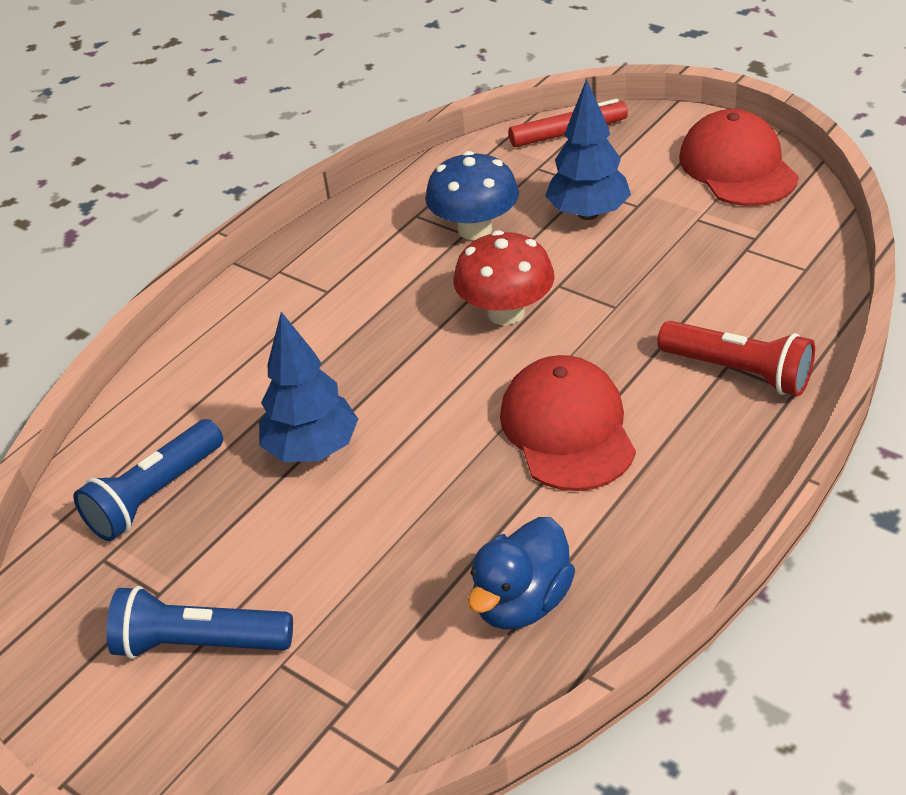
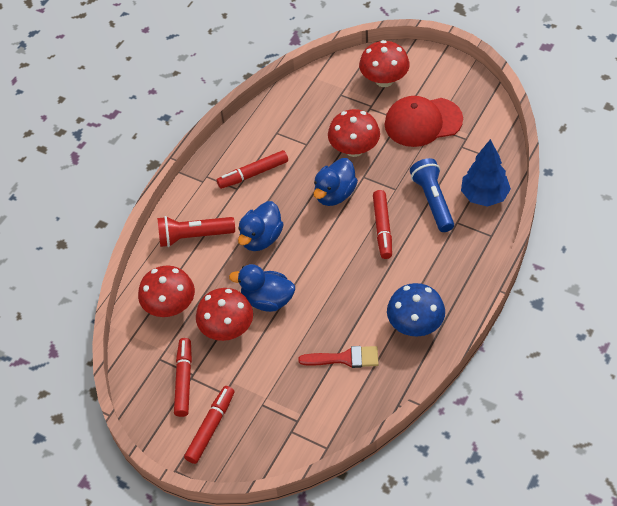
blue duck: [468,517,575,630] = 1 -> [229,264,295,312] [238,201,284,251] [313,158,358,206] = 3
blue flashlight: [74,419,223,541] [106,586,293,659] = 2 -> [410,158,454,232] = 1
blue tree: [259,312,358,462] [545,79,631,220] = 2 -> [461,139,511,207] = 1
red brush: none = 0 -> [298,346,379,368] = 1
red cap: [500,355,636,491] [679,109,799,206] = 2 -> [385,96,463,147] = 1
red marker: [508,99,628,147] = 1 -> [174,338,192,417] [184,386,234,464] [217,150,288,189] [373,190,392,259] = 4
red mushroom: [453,230,555,325] = 1 -> [138,266,195,317] [196,288,253,341] [328,109,380,157] [359,40,410,87] = 4

